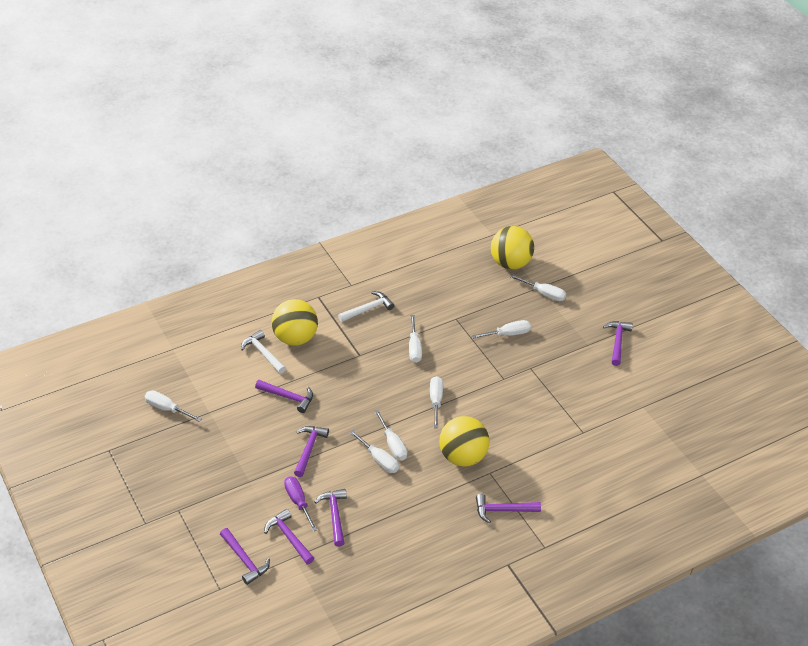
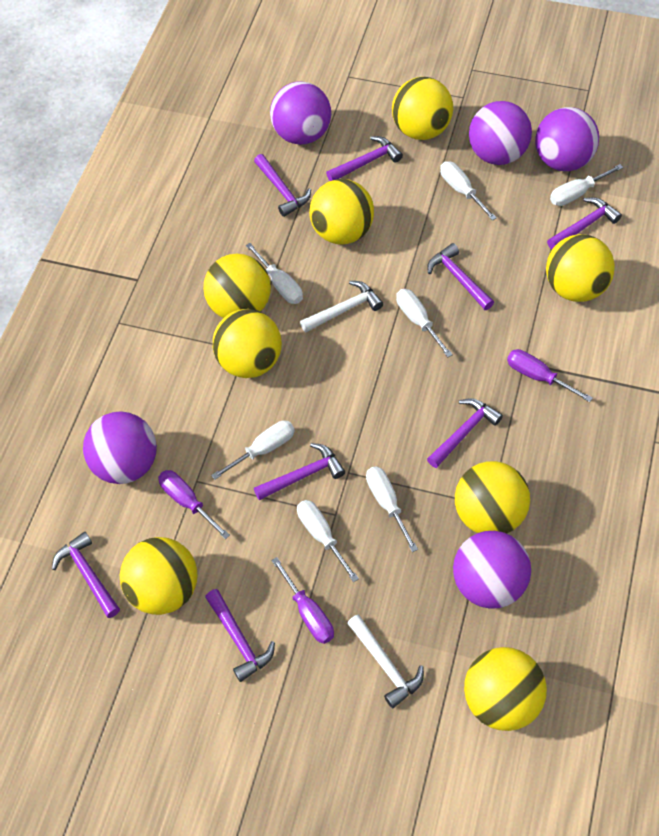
purple ball: none = 0 -> [83,411,157,484] [270,81,331,145] [453,531,531,609] [469,101,532,165] [535,107,599,171] = 5
purple hammer: [220,528,270,585] [255,380,313,413] [264,509,314,564] [294,426,329,477] [315,489,347,547] [476,494,541,524] [603,321,633,366] = 7 -> [52,532,120,618] [205,589,275,682] [254,154,311,217] [254,443,345,500] [326,136,403,181] [427,243,494,310] [427,398,503,468] [547,197,622,249] = 8
purple screwdriver: [284,476,317,531] = 1 -> [158,470,230,539] [271,557,334,644] [507,349,593,402] = 3
yellow ball: [271,299,318,346] [439,416,490,466] [491,226,534,269] = 3 -> [120,537,198,615] [203,254,271,318] [213,309,282,378] [309,179,374,244] [392,77,453,140] [455,461,530,534] [464,647,547,731] [546,234,615,302] = 8

